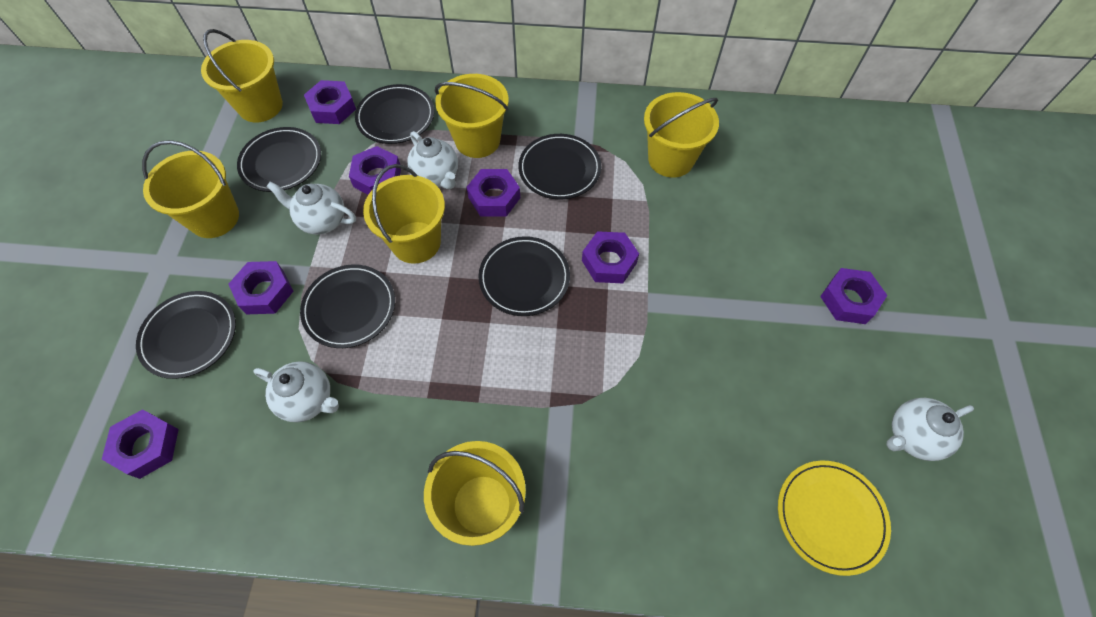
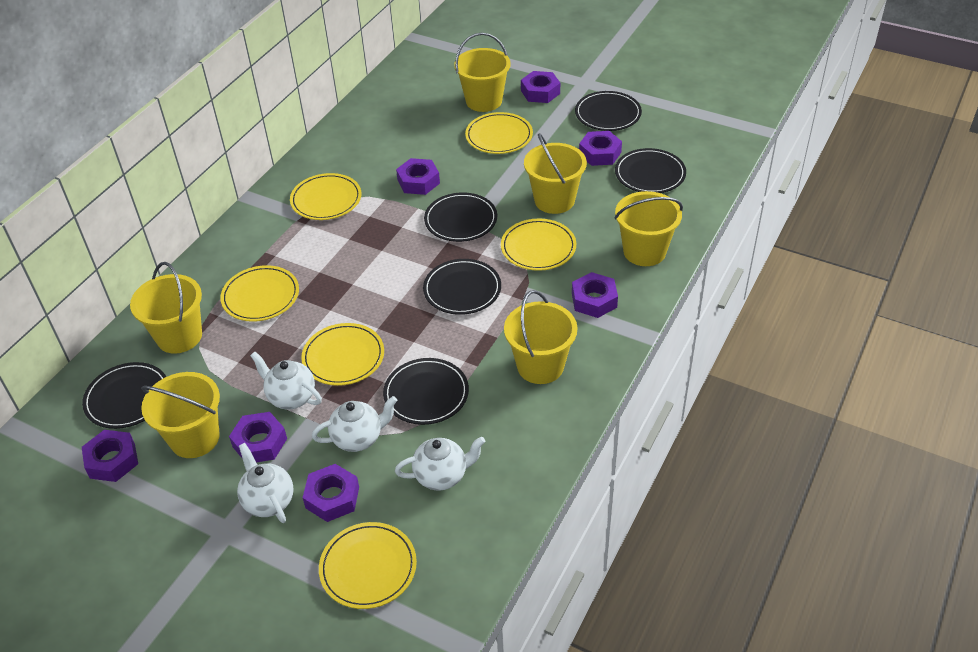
yellow plate: [778,461,891,576] = 1 -> [220,265,299,322] [290,173,361,220] [301,323,384,386] [319,522,417,609] [465,112,533,154] [501,219,576,271] = 6

